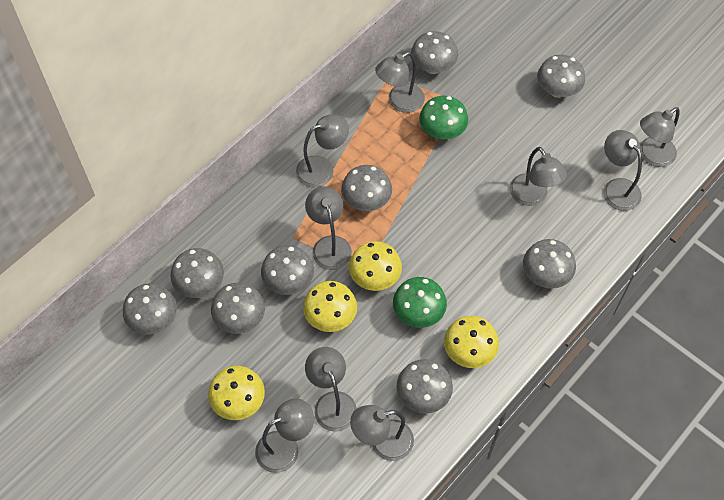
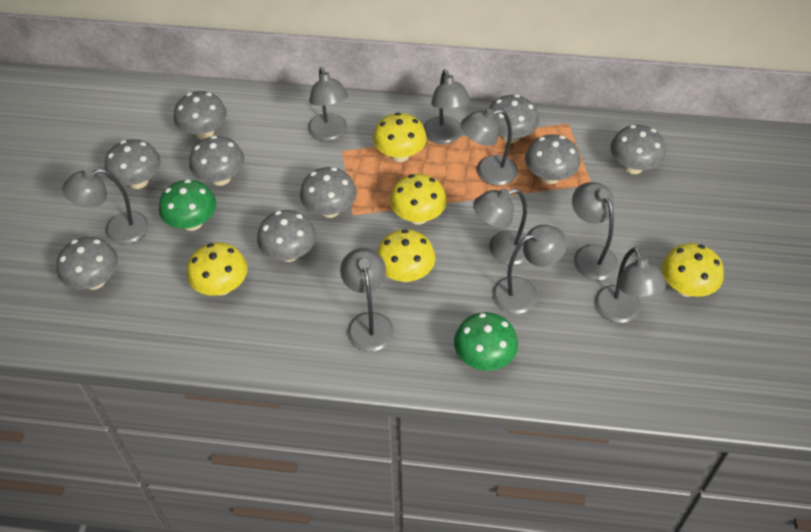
yellow mushroom: [208,366,265,420] [303,281,357,332] [349,241,402,291] [444,316,499,368] = 4 -> [187,243,248,296] [373,112,427,162] [377,229,435,282] [390,174,447,225] [662,243,724,297] = 5

